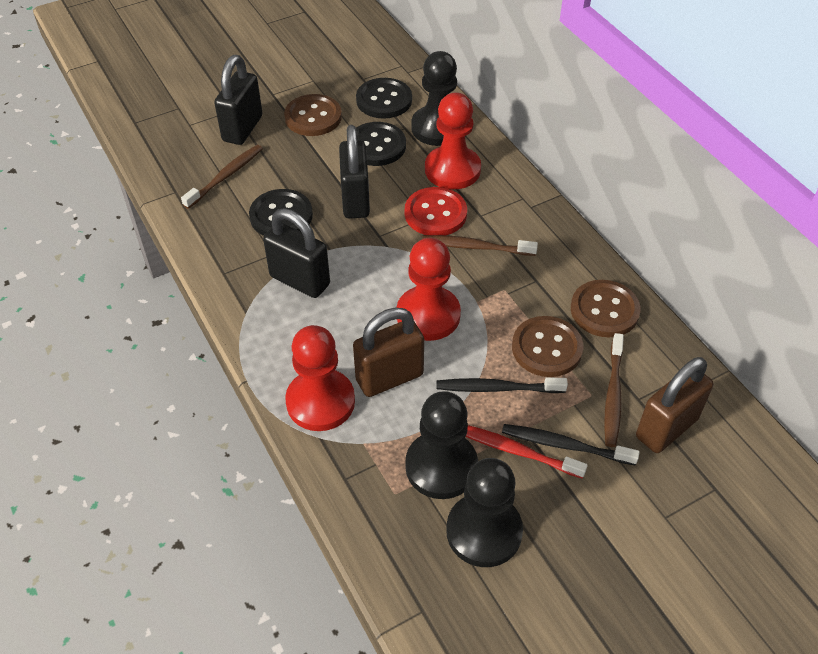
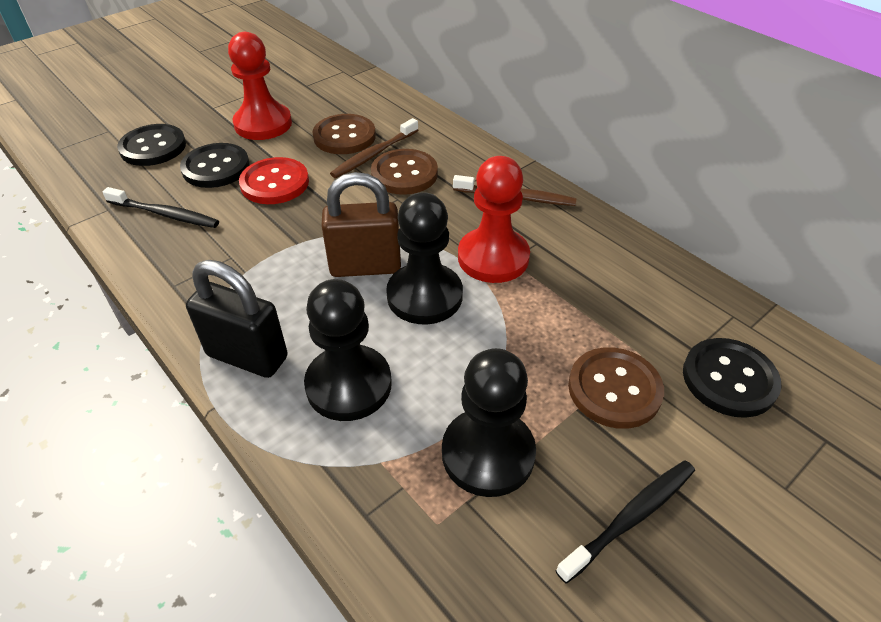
black padlock: [214,55,263,145] [263,208,330,298] [339,125,370,219] = 3 -> [186,260,288,378] = 1
brown padlock: [353,308,424,397] [636,357,714,453] = 2 -> [321,172,401,277] = 1
brown toothbrush: [181,145,263,209] [422,235,538,256] [604,333,624,447] = 3 -> [330,118,418,178] [453,175,577,206] = 2
red pawn: [285,325,355,431] [396,238,461,341] [425,92,481,189] = 3 -> [228,32,292,140] [458,156,530,283] = 2
red toothbrush: [466,425,588,479] = 1 -> none = 0

